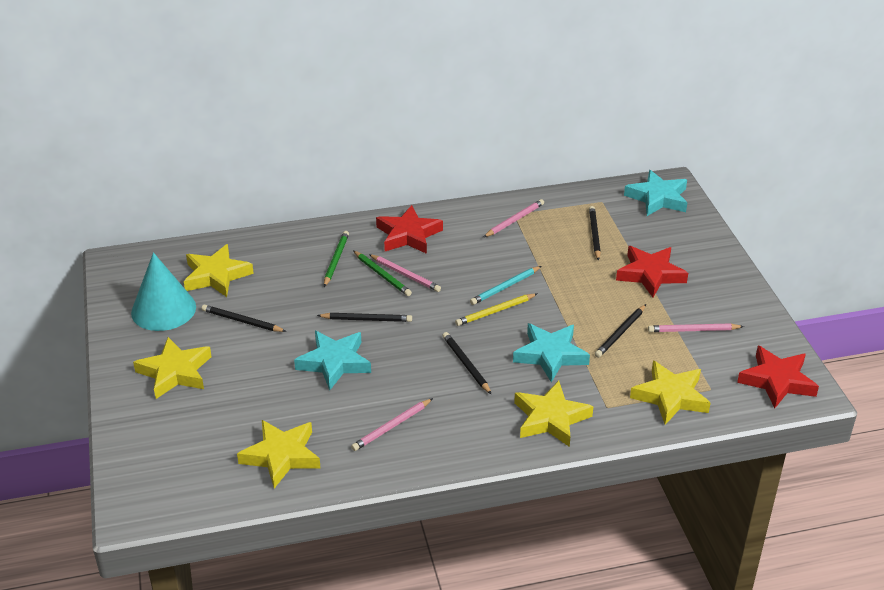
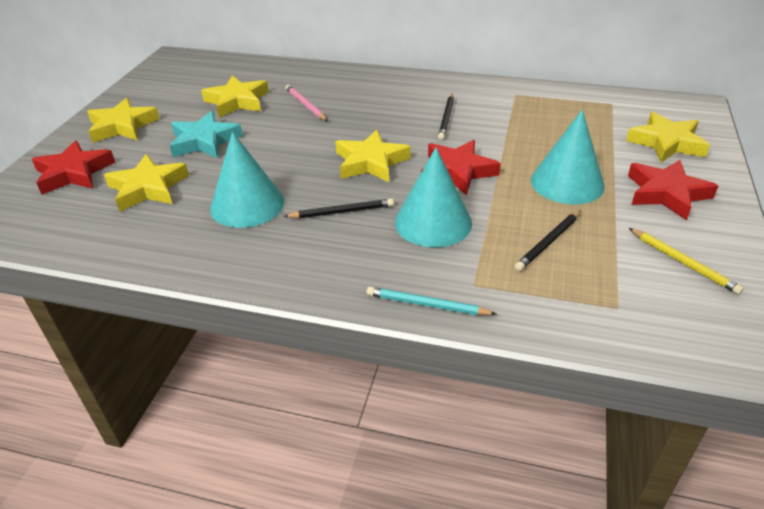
black pencil: [202,304,287,332] [317,313,412,322] [442,332,492,395] [589,206,601,261] [595,304,646,358] = 5 -> [283,198,394,219] [438,93,454,140] [515,210,581,271] = 3
green pencil: [324,231,349,287] [353,251,412,296] = 2 -> none = 0
pink pencil: [351,398,433,451] [369,254,441,292] [484,199,544,237] [648,323,744,332] = 4 -> [286,85,327,121] = 1
turquoise cone: [131,252,196,331] = 1 -> [210,132,284,228] [395,147,472,248] [531,110,605,204] = 3
turquoise star: [294,331,371,390] [513,323,590,382] [624,170,687,216] = 3 -> [169,111,243,159] = 1

